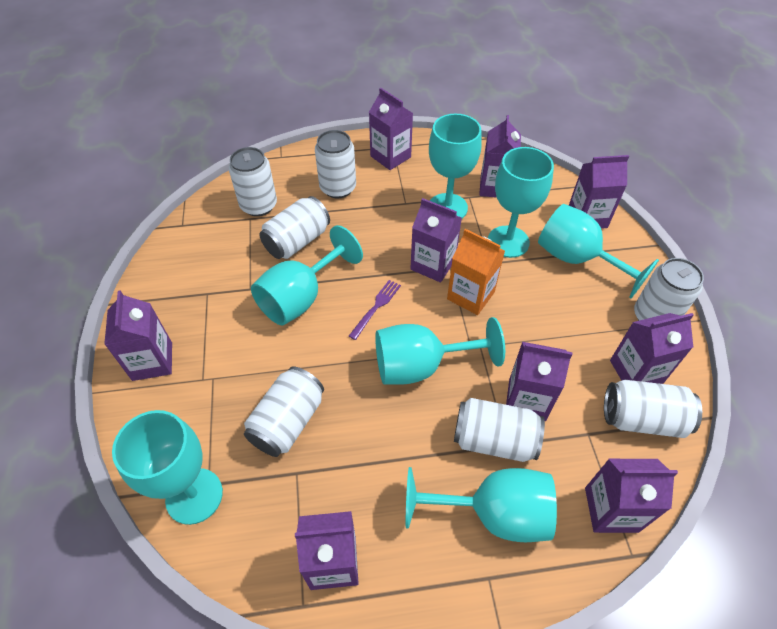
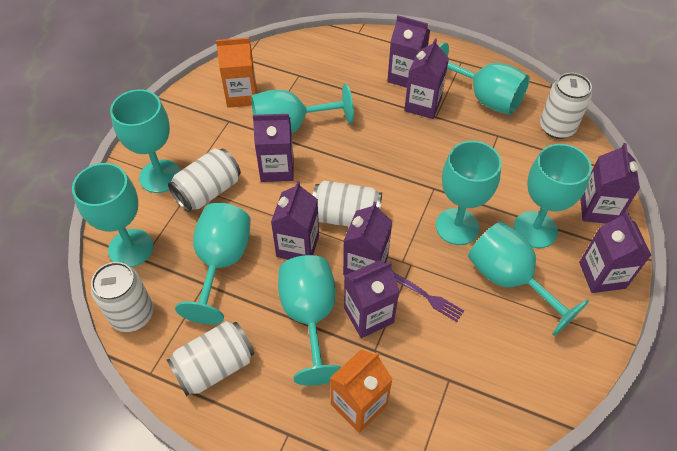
orange carton: [447,229,505,315] = 1 -> [216,37,257,108] [330,349,393,433] = 2
purple carton: [104,290,172,381] [295,511,359,590] [369,88,413,170] [410,198,462,282] [479,115,521,198] [506,342,572,421] [569,155,629,229] [585,459,678,533] [610,313,694,384] = 9 -> [253,114,294,182] [271,181,319,260] [343,202,392,275] [344,260,400,338] [387,15,430,88] [404,38,449,119] [579,211,652,293] [580,143,640,224] = 8
turquoise goblet: [112,410,223,525] [251,225,363,326] [375,317,505,385] [406,467,557,542] [429,114,482,218] [488,147,554,258] [538,204,659,298] = 7 -> [72,163,154,267] [110,90,181,193] [175,203,251,325] [251,84,354,133] [278,255,341,386] [436,141,502,245] [439,42,530,115] [468,221,589,336] [513,144,592,248] = 9
white can: [229,147,277,216] [244,367,324,457] [259,196,330,259] [315,130,356,198] [454,398,545,462] [604,380,702,438] [634,258,704,321] = 7 -> [91,262,153,332] [167,321,254,396] [168,149,241,212] [313,180,382,227] [540,73,592,139] = 5

